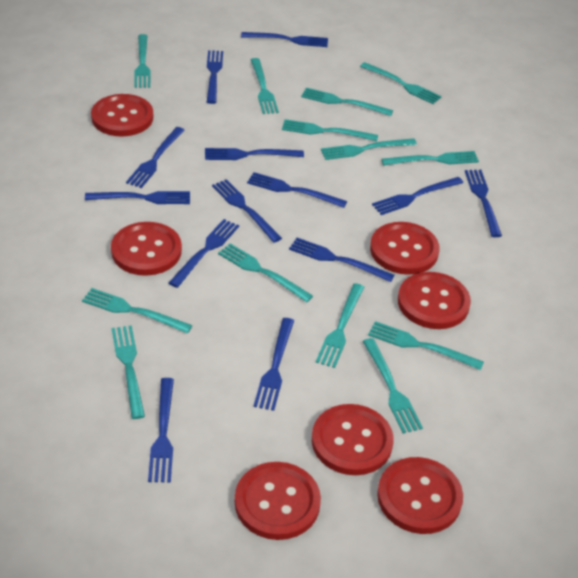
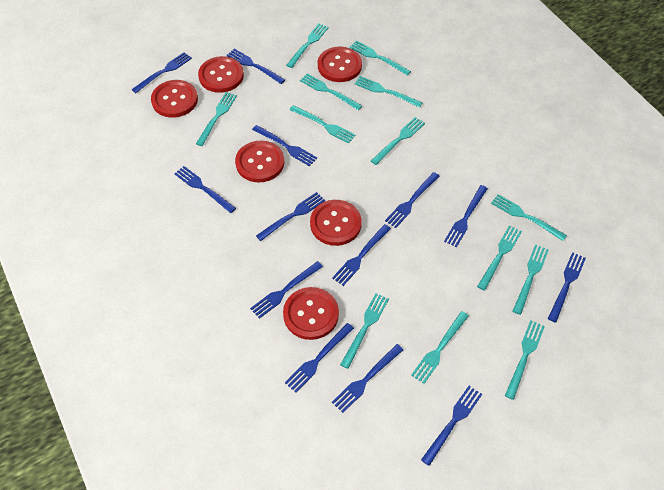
red button: [91,94,153,136] [111,222,182,276] [235,462,321,540] [312,404,394,475] [370,222,440,275] [377,457,463,534] [398,272,471,329] = 7 -> [151,80,198,118] [198,56,244,93] [235,140,284,182] [283,287,339,340] [310,200,362,246] [318,47,362,82] = 6

